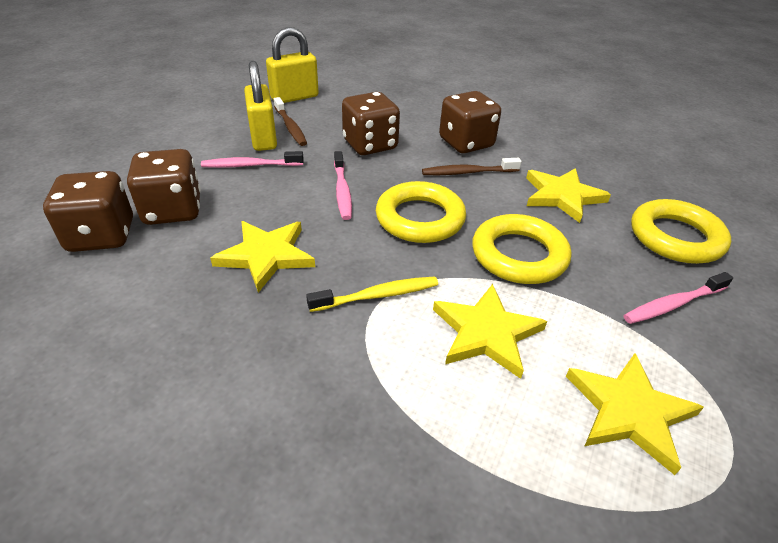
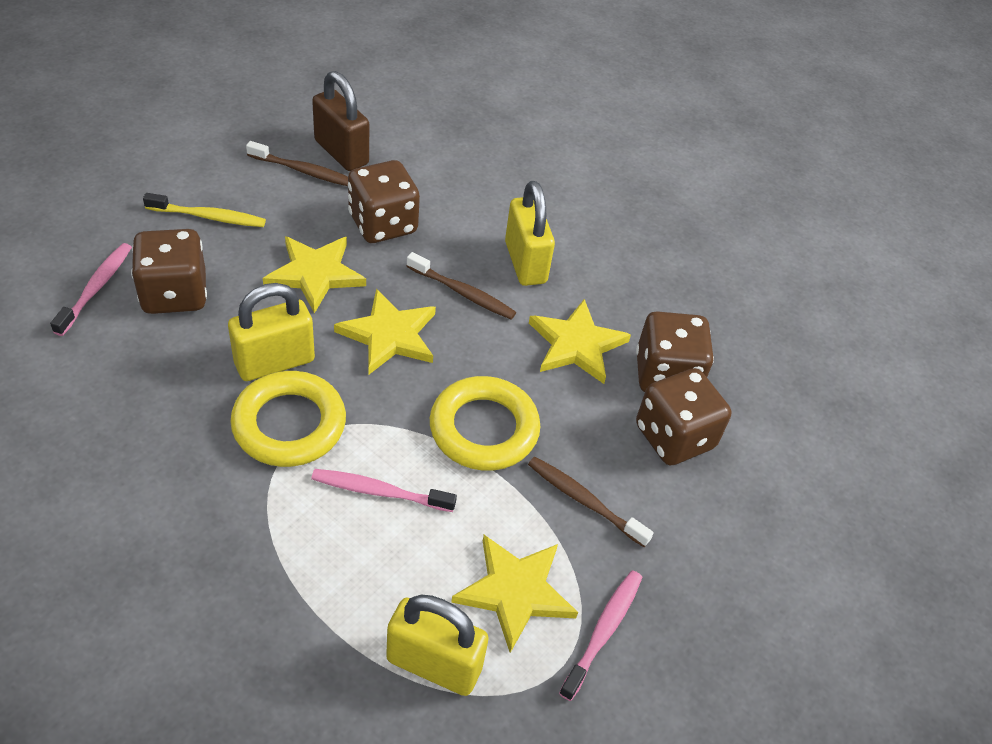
brown padlock: none = 0 -> [312,71,369,171] = 1
brown toothbrush: [274,97,307,146] [422,158,522,175] = 2 -> [246,141,348,186] [406,252,516,319] [528,457,654,547] = 3
yellow padlock: [244,61,277,151] [266,27,319,103] = 2 -> [228,283,315,381] [386,594,489,696] [505,181,555,286] = 3
yellow ring: [376,181,466,243] [472,214,571,284] [631,199,731,264] = 3 -> [230,371,346,467] [430,376,540,471] = 2

